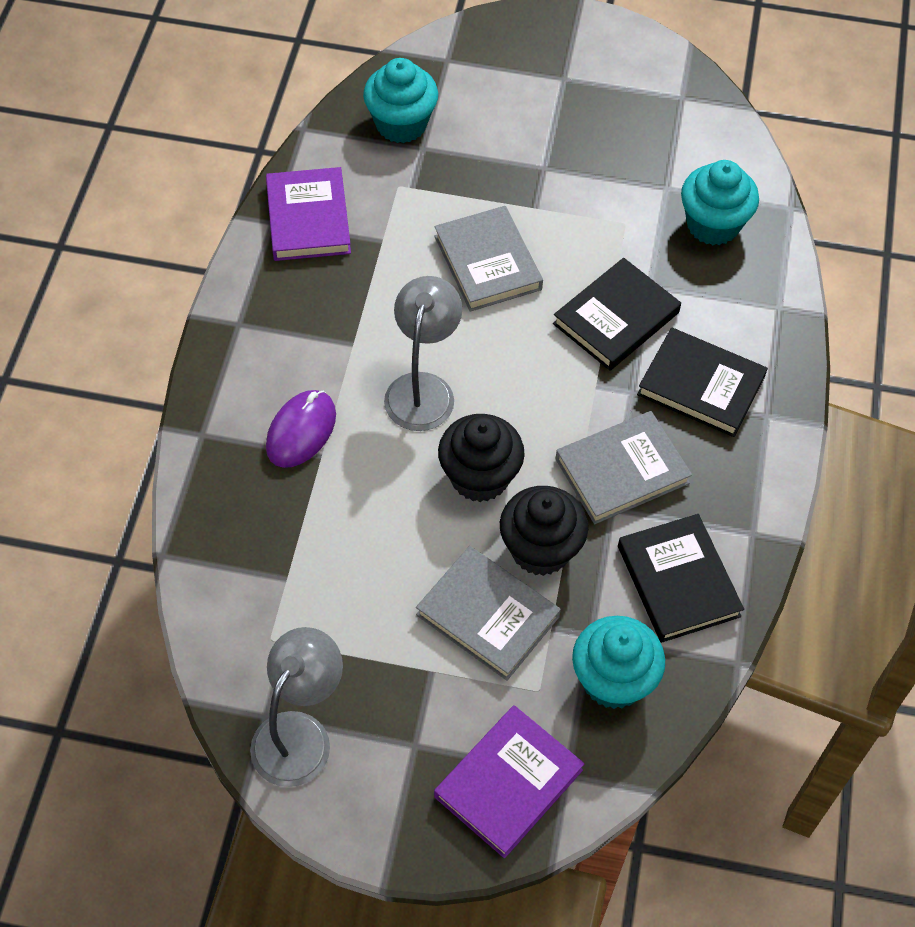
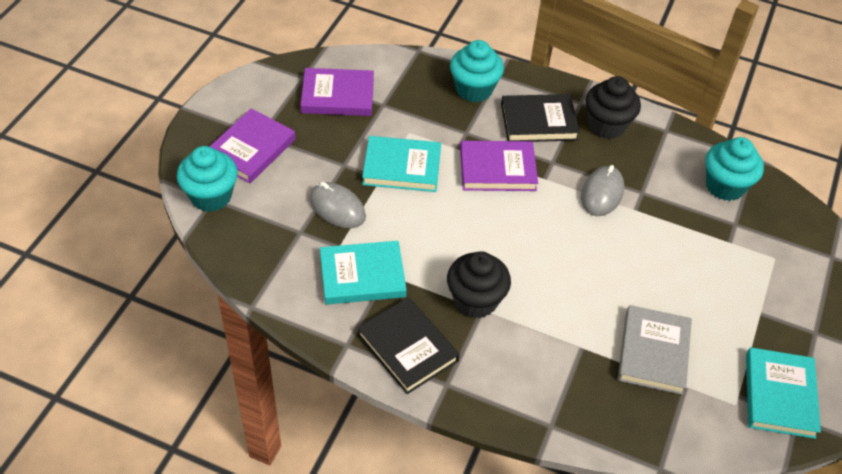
black book: [553,258,681,371] [618,514,744,643] [637,327,768,437] = 3 -> [358,297,460,394] [501,94,580,142] = 2
grey book: [416,546,561,681] [434,206,543,312] [556,411,692,524] = 3 -> [618,305,692,395] = 1
grey lamp: [250,627,343,787] [384,276,462,431] = 2 -> none = 0
grey mouse: none = 0 -> [309,182,366,228] [581,165,624,216] = 2
purple book: [266,167,351,261] [434,705,585,858] = 2 -> [209,108,295,183] [301,68,374,116] [460,141,538,191] = 3
purple mouse: [266,390,336,468] = 1 -> none = 0
turquoise book: none = 0 -> [320,241,407,305] [362,136,441,192] [746,347,821,439] = 3

